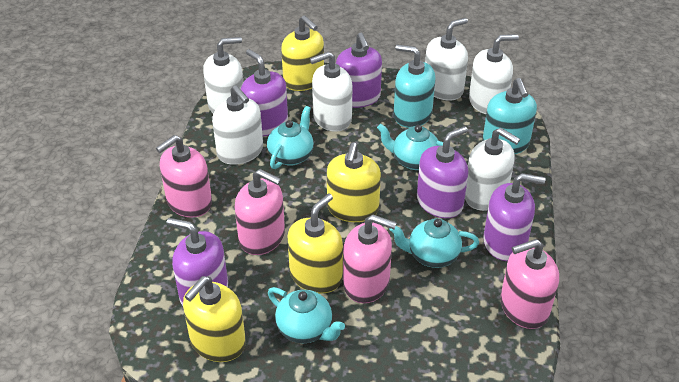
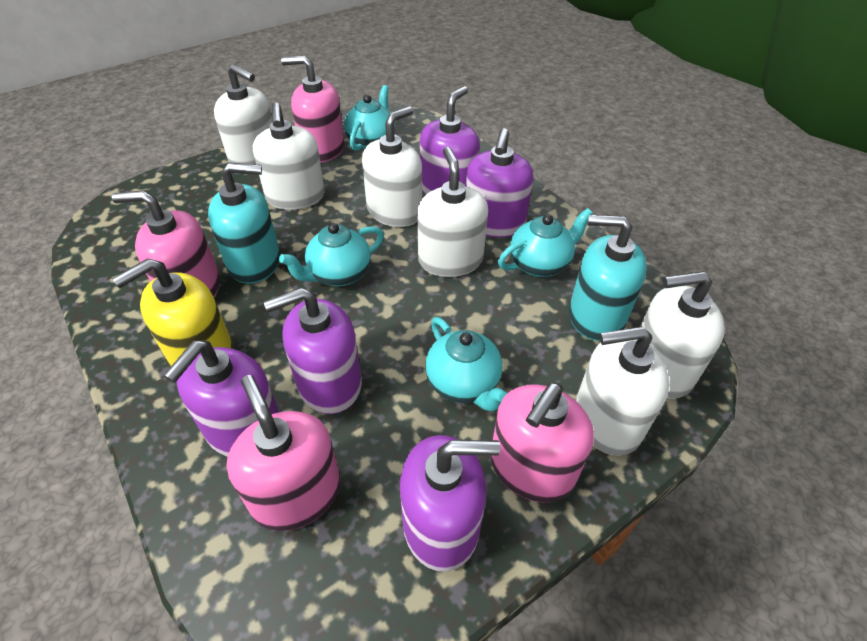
yellow soap dispenser: [183,276,246,362] [281,15,324,91] [288,194,343,294] [327,142,381,222] = 4 -> [112,258,234,366] = 1

